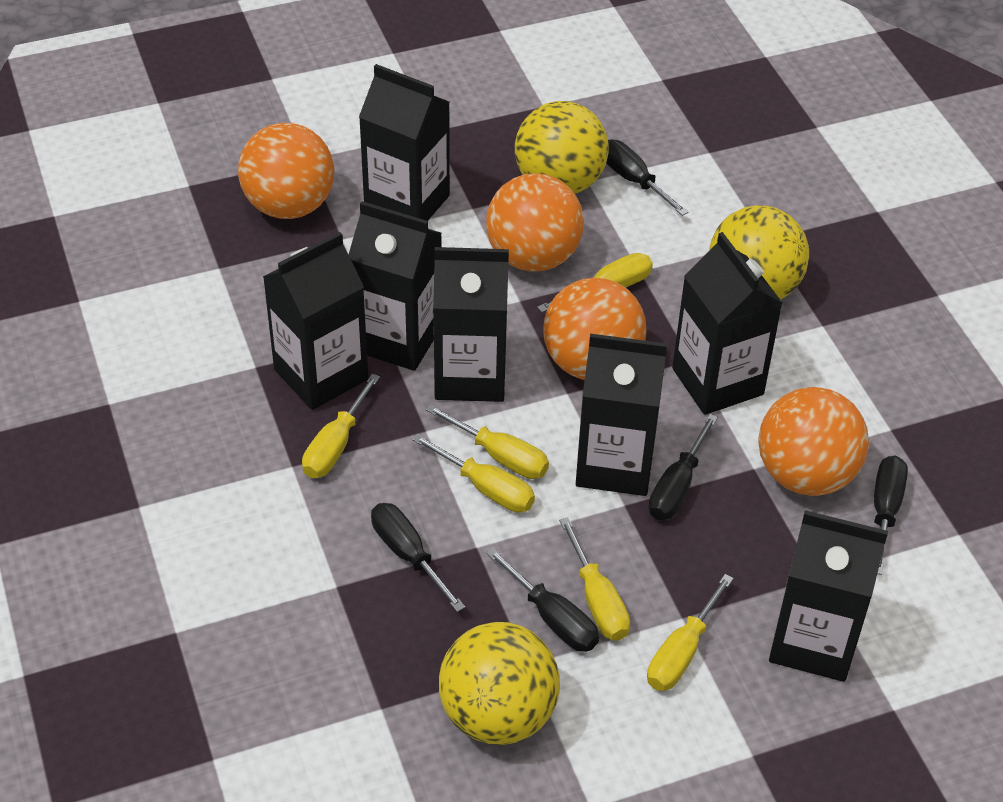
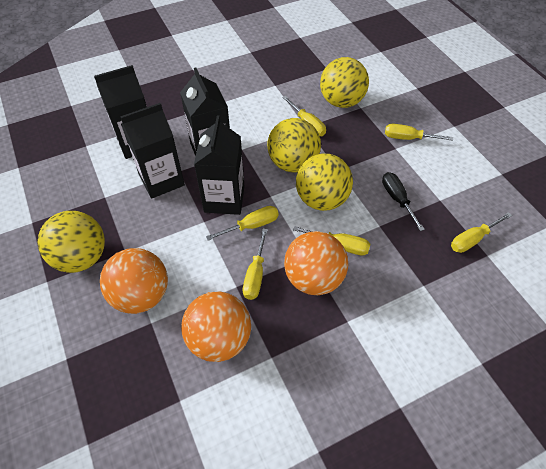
black carton: [263,232,368,410] [348,201,442,371] [359,64,450,221] [433,247,509,402] [576,334,667,496] [672,232,782,415] [769,510,888,682] = 7 -> [94,65,147,159] [120,103,185,199] [180,67,230,156] [194,115,245,215] = 4
black screwdriver: [371,503,465,612] [486,547,599,652] [606,139,689,216] [648,414,718,520] [874,456,908,575] = 5 -> [382,172,425,231] = 1
orange ball: [238,123,334,219] [486,173,584,272] [543,278,647,380] [758,387,869,496] = 4 -> [100,248,168,314] [181,291,251,362] [284,231,348,295] = 3
yellow ball: [439,622,560,745] [515,101,608,194] [709,205,809,300] = 3 -> [37,211,105,273] [267,118,321,172] [296,154,353,211] [320,57,369,108] = 4

